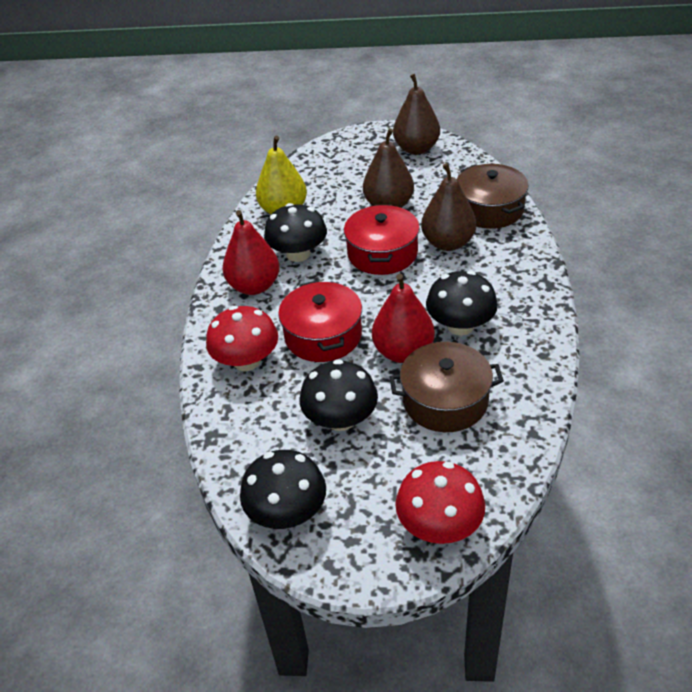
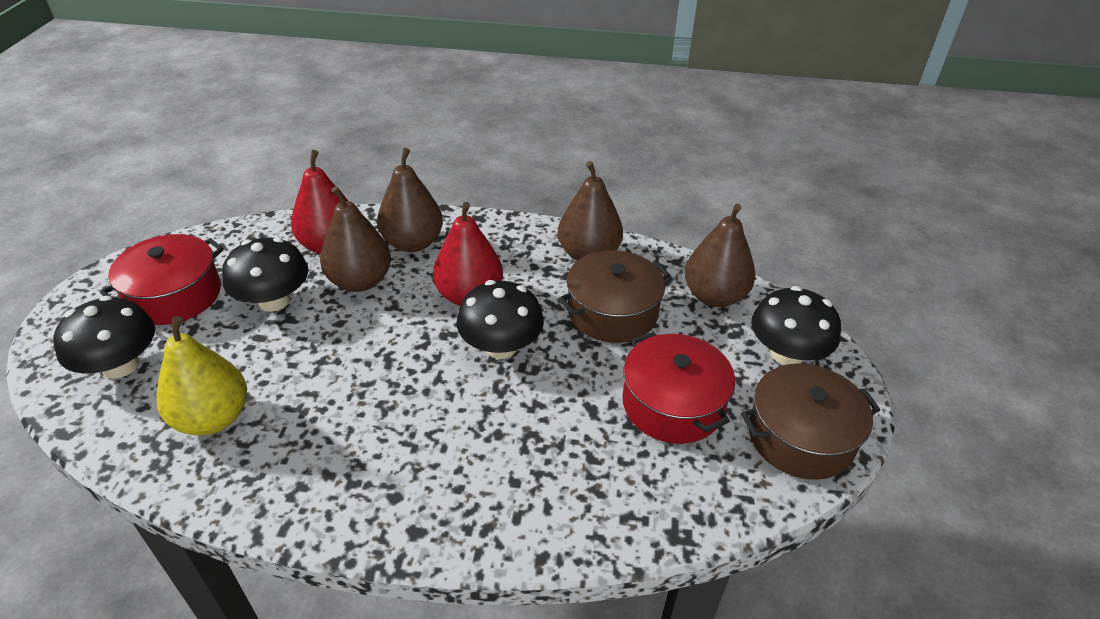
brown pear: [363,128,414,208] [393,74,440,155] [421,163,476,251] = 3 -> [320,186,391,292] [377,148,443,252] [558,161,623,261] [685,204,756,307] = 4
red mushroom: [206,306,278,371] [395,461,485,544] = 2 -> none = 0

